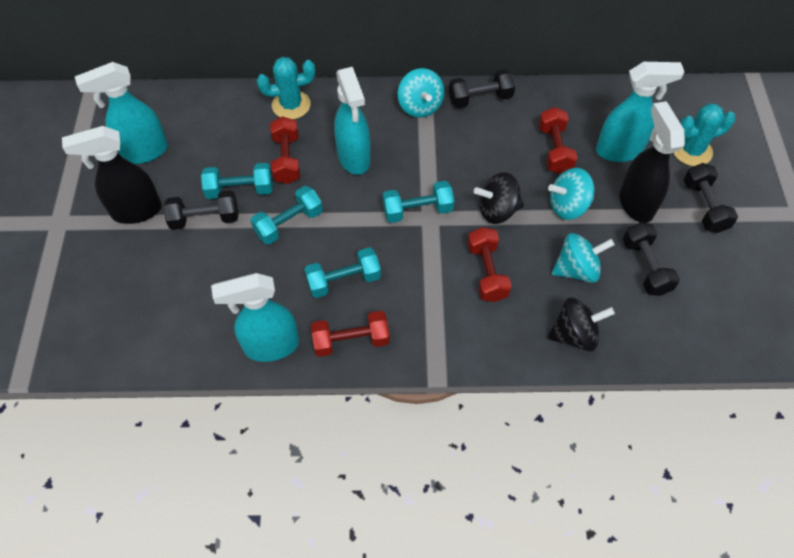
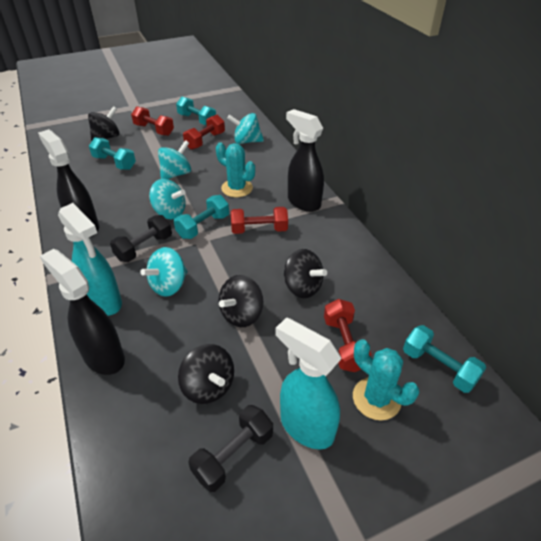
black dumbbell: [164,190,239,230] [449,69,515,108] [623,222,680,296] [684,163,738,233] = 4 -> [110,215,172,262] [188,405,273,492] = 2
black spinning top: [474,172,524,224] [547,298,615,352] = 2 -> [88,106,120,142] [178,344,234,404] [218,275,264,327] [284,249,327,298] = 4
black spray bottle: [62,126,162,224] [619,101,685,223] = 2 -> [38,129,99,237] [40,249,125,375] [286,109,324,212] = 3
turquoise spinning top: [398,68,444,118] [548,168,595,220] [552,233,615,283] = 3 -> [140,247,188,296] [149,179,186,219] [158,140,191,179] [227,113,264,144] = 4
turquoise spray bottle: [75,62,168,164] [211,273,299,362] [334,67,371,175] [596,62,684,162] = 4 -> [58,203,122,316] [276,317,342,450] = 2

